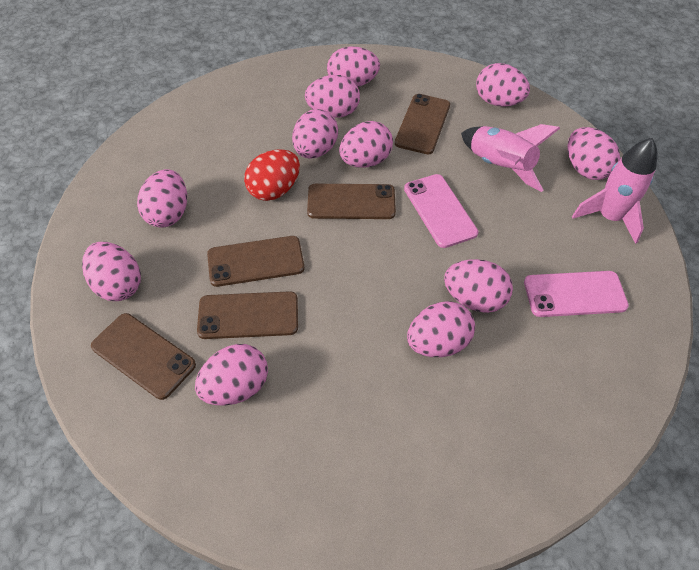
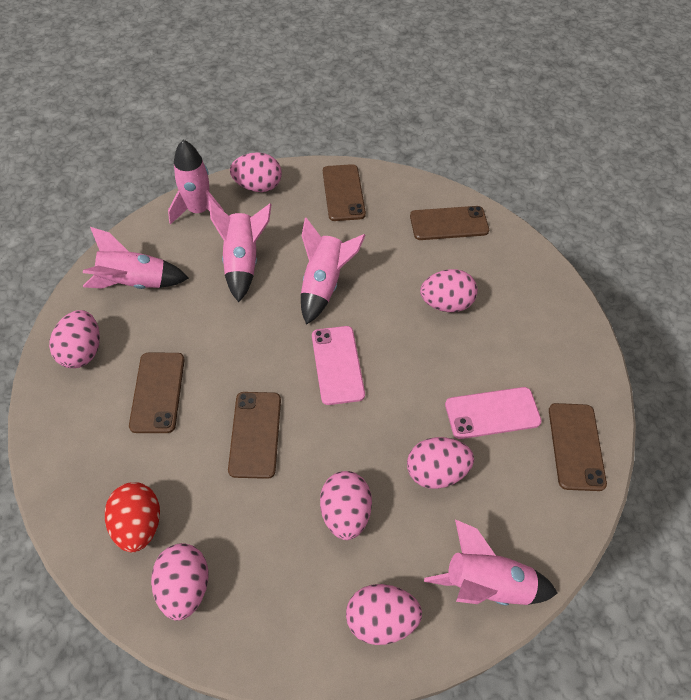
pink egg: [82,242,141,301] [137,169,187,228] [195,344,268,406] [292,109,338,159] [305,75,360,118] [327,46,380,87] [339,121,393,168] [407,301,475,357] [444,259,513,313] [476,63,530,107] [567,127,620,180] = 11 -> [49,310,100,368] [151,543,208,621] [230,152,282,192] [320,471,372,540] [346,584,422,645] [407,437,474,489] [420,269,478,312] = 7
pink rocket: [461,124,560,192] [572,138,657,244] = 2 -> [83,227,189,289] [168,140,224,225] [209,200,272,302] [301,218,366,325] [424,519,558,605] = 5

